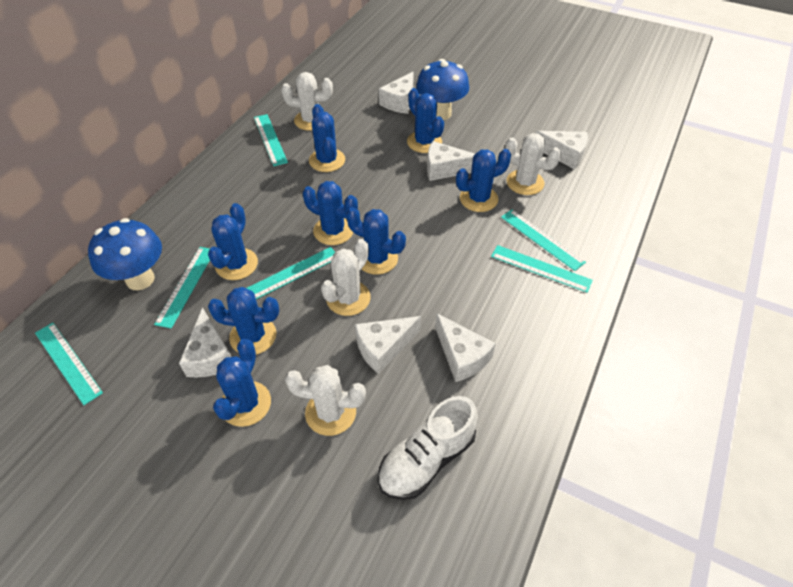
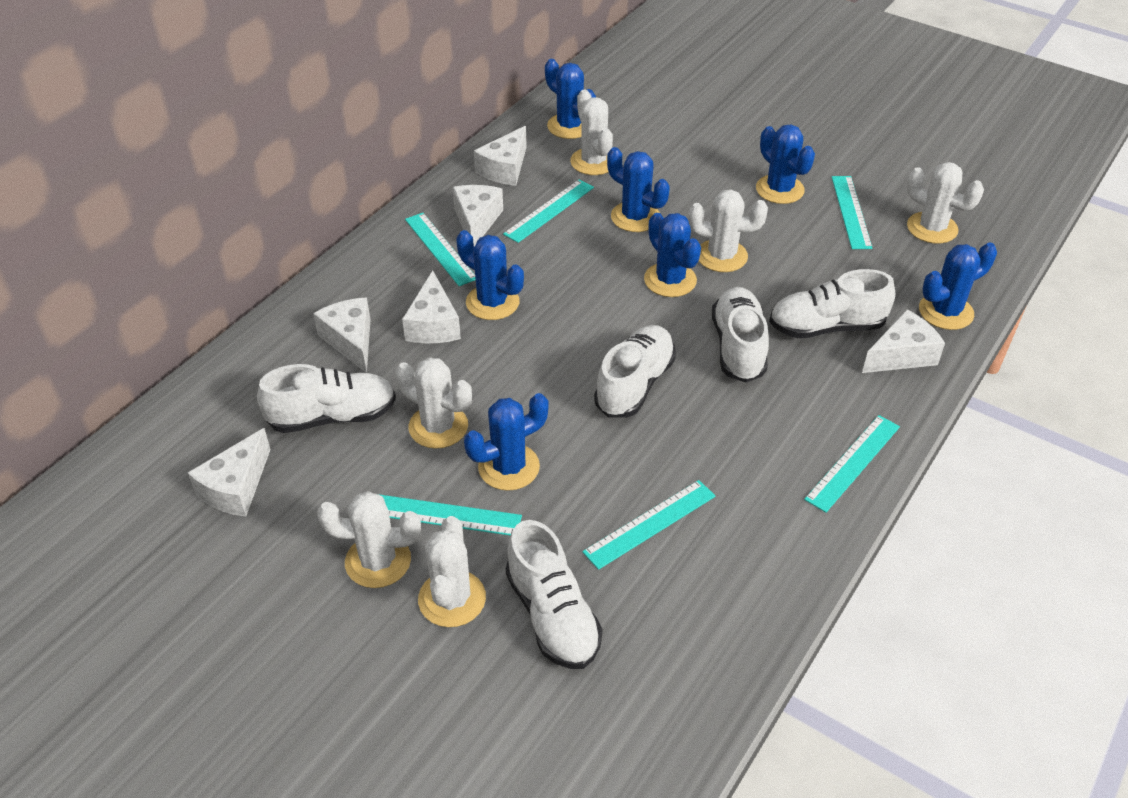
blue cactus: [208,203,258,280] [208,287,279,355] [213,339,271,427] [303,181,358,245] [309,104,345,172] [346,207,406,275] [407,88,444,153] [456,149,511,212] = 8 -> [456,230,524,320] [464,393,549,491] [545,59,596,139] [607,147,670,232] [644,213,701,297] [756,125,815,204] [919,243,997,330] = 7
blue mushroom: [88,218,162,290] [416,59,469,120] = 2 -> none = 0
white cactus: [281,72,333,131] [285,365,366,436] [321,239,371,316] [505,133,561,195] = 4 -> [317,491,421,588] [396,357,472,449] [418,516,486,627] [570,89,613,175] [688,189,768,272] [907,162,984,244] = 6
white shoe: [378,396,478,500] = 1 -> [257,364,396,433] [506,520,602,669] [594,325,676,417] [712,287,769,382] [769,269,895,338] = 5

